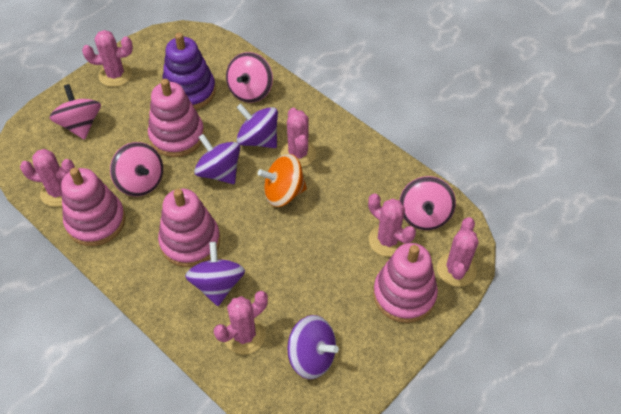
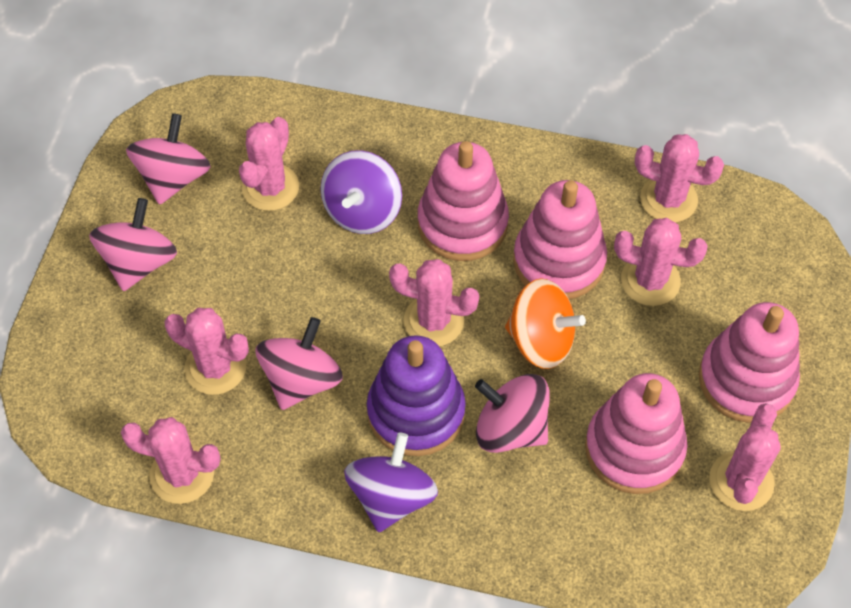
pink cactus: [20,149,75,207] [82,30,133,87] [214,291,268,355] [280,107,316,167] [368,194,416,257] [437,217,478,287] = 6 -> [121,417,221,504] [164,308,249,395] [239,117,299,211] [389,259,479,346] [614,218,708,306] [635,134,724,223] [709,403,781,511] = 7
purple spinning top: [185,242,245,306] [194,134,240,184] [236,104,278,148] [287,315,339,379] = 4 -> [321,150,402,234] [344,432,438,532] = 2

